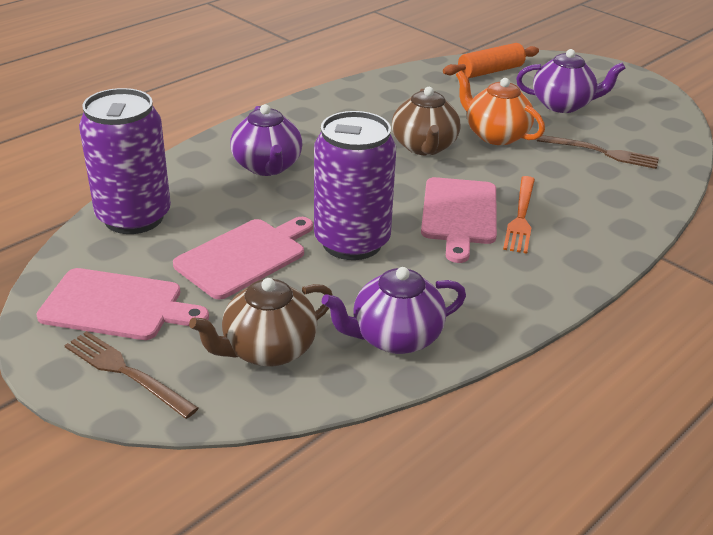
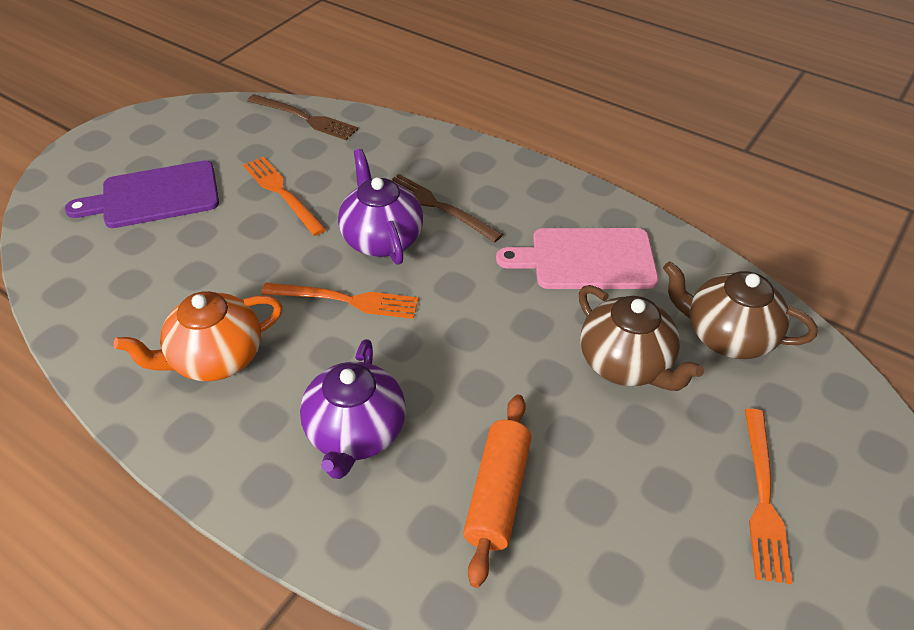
orange fork: [503,176,535,254] = 1 -> [243,157,326,236] [261,283,419,319] [745,409,792,584] = 3
pink cutting board: [36,268,209,340] [173,217,313,299] [421,177,497,263] = 3 -> [496,228,658,289] = 1
purple can: [79,88,171,234] [314,111,396,260] = 2 -> none = 0
purple cutting board: none = 0 -> [65,160,219,228] = 1
purple teapot: [230,104,302,176] [322,267,466,354] [516,49,626,113] = 3 -> [300,339,406,479] [338,149,423,265] = 2

